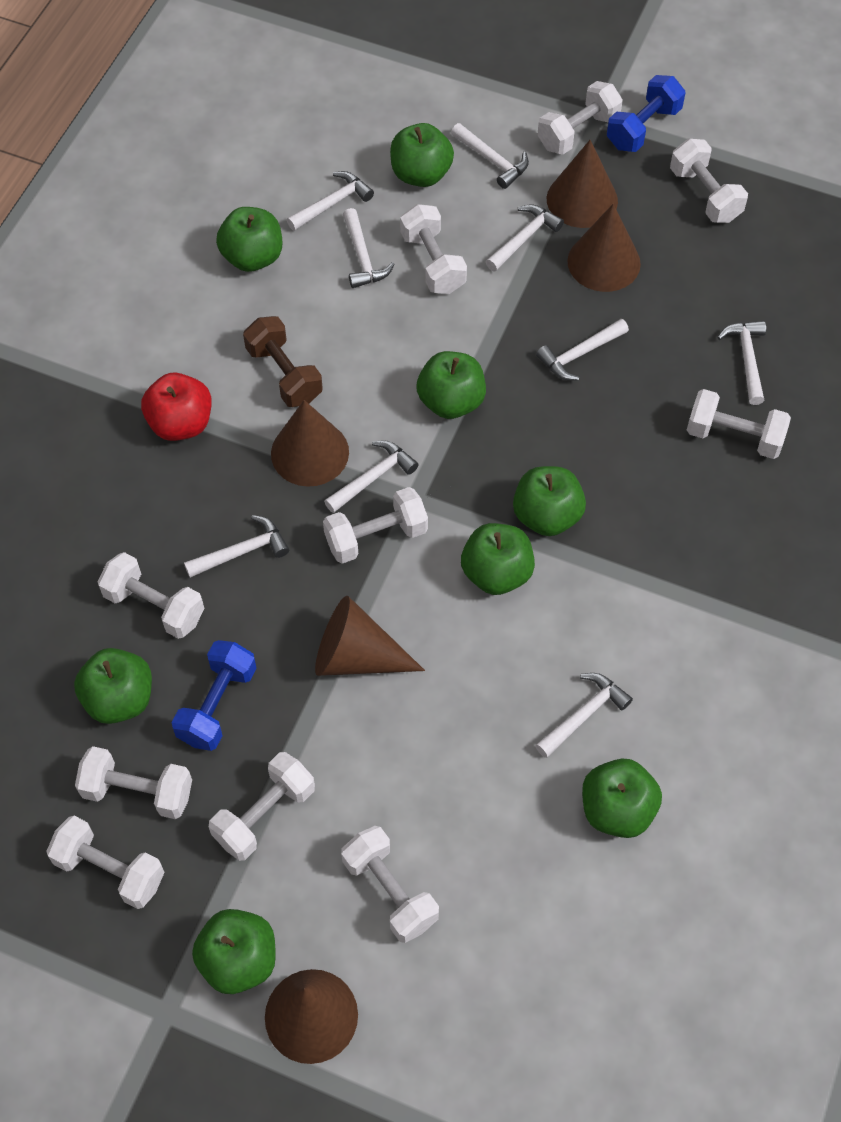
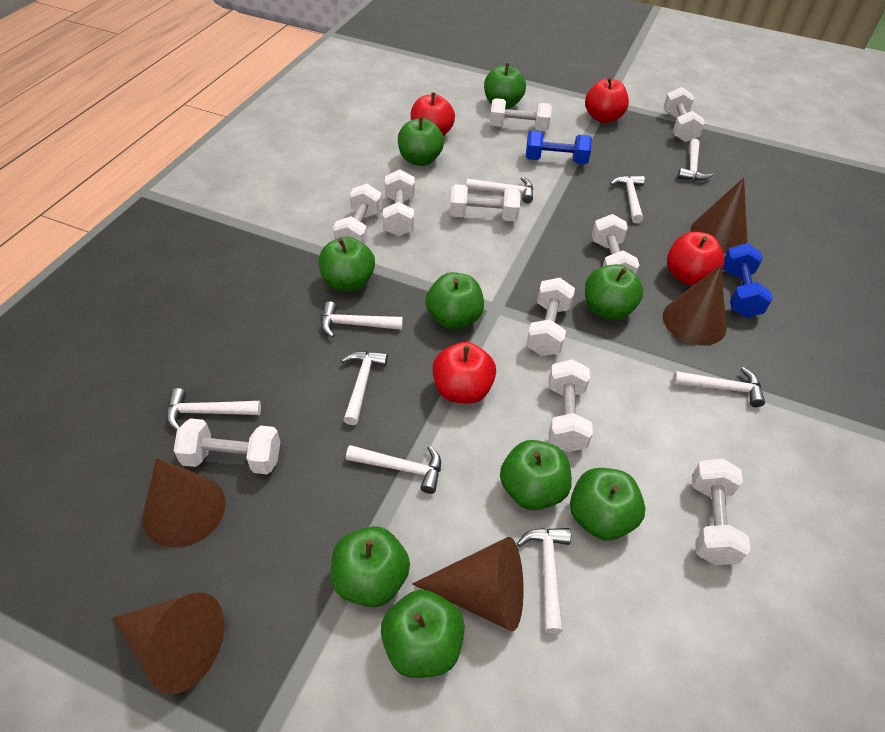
brown dumbbell: [243,316,323,407] = 1 -> none = 0
green apple: [74,648,152,724] [192,909,276,994] [216,207,282,272] [390,123,454,187] [417,351,486,419] [461,523,535,595] [513,466,586,536] [582,759,662,838] = 8 -> [319,236,375,291] [331,526,410,607] [381,590,464,678] [398,117,444,166] [425,272,484,329] [484,63,526,109] [500,440,572,510] [570,468,645,541] [585,264,643,320] = 9
red apple: [141,373,212,441] = 1 -> [411,92,455,136] [432,342,496,404] [585,77,629,123] [667,232,725,285] = 4

